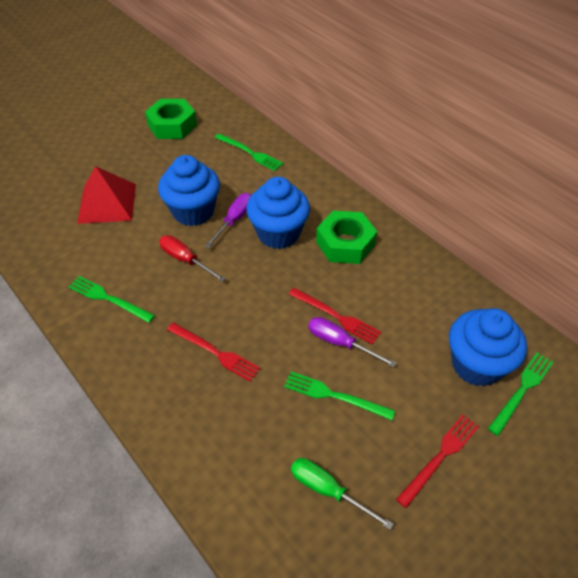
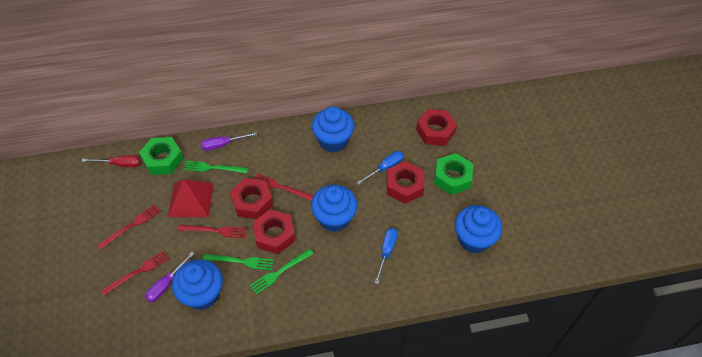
blue cupcake: [158,155,220,226] [246,177,310,249] [449,308,527,386] = 3 -> [172,259,223,310] [311,185,358,232] [312,106,355,152] [455,205,502,253] = 4
blue screwdriver: none = 0 -> [357,151,404,185] [375,228,397,284] = 2
green fork: [68,276,155,323] [215,133,283,171] [284,372,395,420] [488,352,553,436] = 4 -> [183,161,248,173] [203,254,274,270] [250,249,314,295] = 3
green screwdriver: [291,458,394,530] = 1 -> none = 0
red fork: [167,323,260,382] [289,288,381,345] [396,415,479,508] = 3 -> [97,204,161,250] [100,251,169,296] [178,225,247,238] [254,173,313,201] = 4
red nut: none = 0 -> [230,178,273,219] [253,209,295,254] [387,161,424,204] [416,109,457,146] = 4

